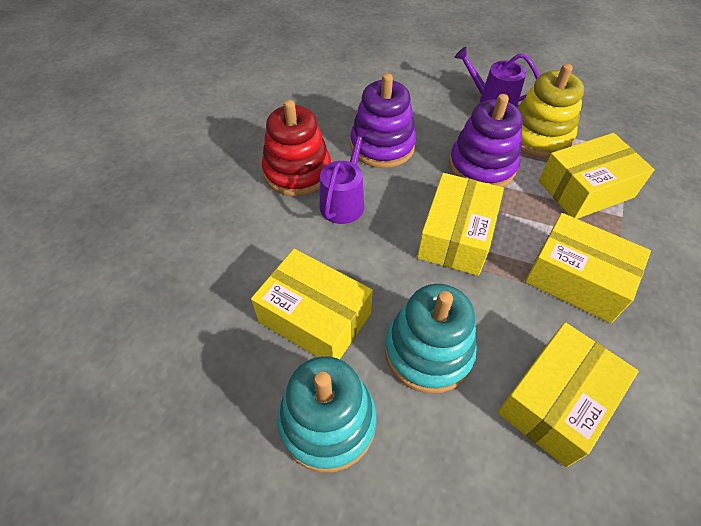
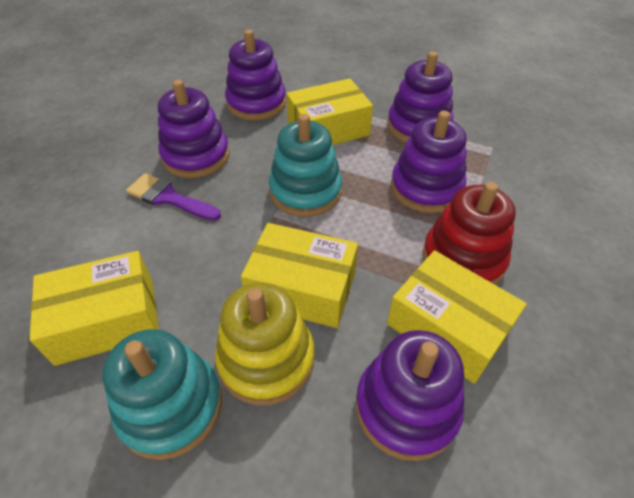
purple brush: none = 0 -> [126,173,221,221] = 1
purple stacking toy: [350,73,417,168] [449,94,523,187] = 2 -> [158,80,230,178] [225,30,286,120] [356,330,464,461] [387,51,453,143] [391,111,467,213] = 5
purple watering can: [320,127,369,224] [454,47,540,107] = 2 -> none = 0
yellow box: [251,249,373,359] [417,173,504,276] [497,322,639,467] [525,213,651,323] [539,133,655,219] = 5 -> [30,251,159,366] [241,223,358,328] [286,78,373,145] [387,250,527,384] = 4

